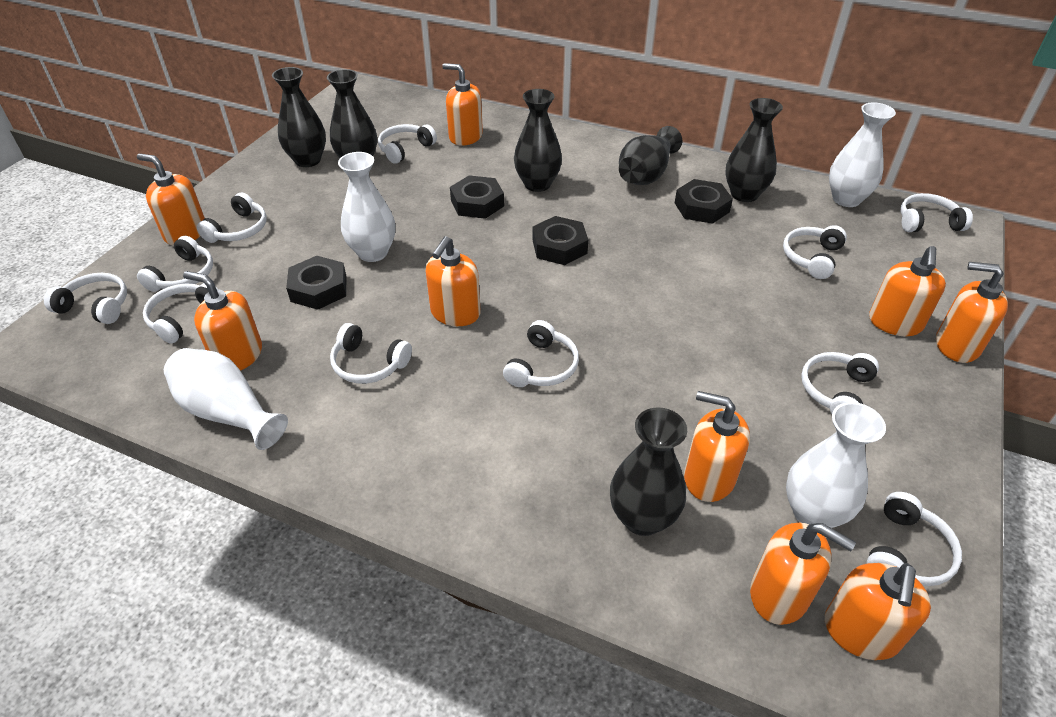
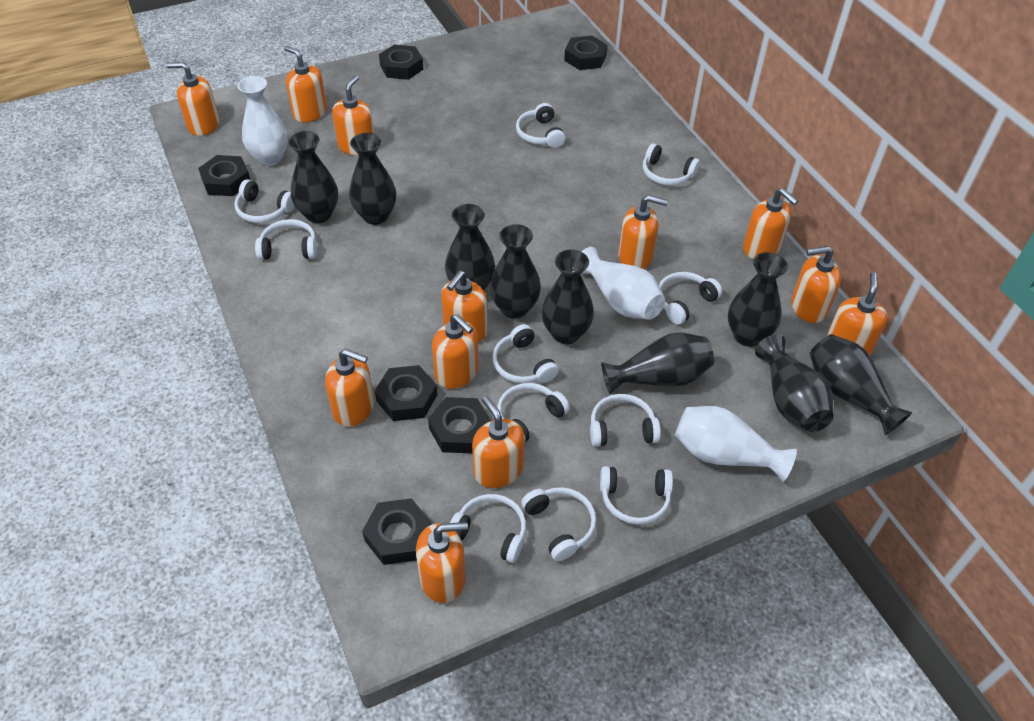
black nut: [286,256,347,310] [450,175,504,219] [533,216,588,265] [675,179,733,224] = 4 -> [198,155,250,196] [362,498,432,565] [375,365,437,421] [379,45,423,80] [428,397,491,453] [564,36,607,70] = 6
black vase: [272,67,326,167] [327,69,377,158] [514,89,562,192] [610,407,687,536] [619,126,682,185] [725,98,783,202] = 6 -> [288,131,338,223] [349,133,396,225] [445,204,495,290] [490,224,541,319] [542,249,594,344] [601,332,714,394] [728,252,788,347] [755,335,834,432] [809,334,912,435] = 9
orange soap dispenser: [137,153,205,246] [183,271,262,371] [426,236,481,326] [442,63,483,146] [684,391,750,502] [750,523,856,625] [825,563,931,660] [869,246,946,336] [936,262,1008,363] = 9 -> [166,62,219,136] [284,46,327,122] [325,349,374,427] [332,75,374,156] [416,522,468,603] [432,314,479,389] [441,271,487,342] [472,396,524,488] [619,195,668,269] [743,188,798,259] [791,246,841,323] [826,272,888,356] = 12
white vase: [164,348,288,450] [338,152,395,262] [786,402,886,528] [829,102,896,207] = 4 -> [238,76,288,166] [581,247,665,320] [675,406,797,482] = 3

